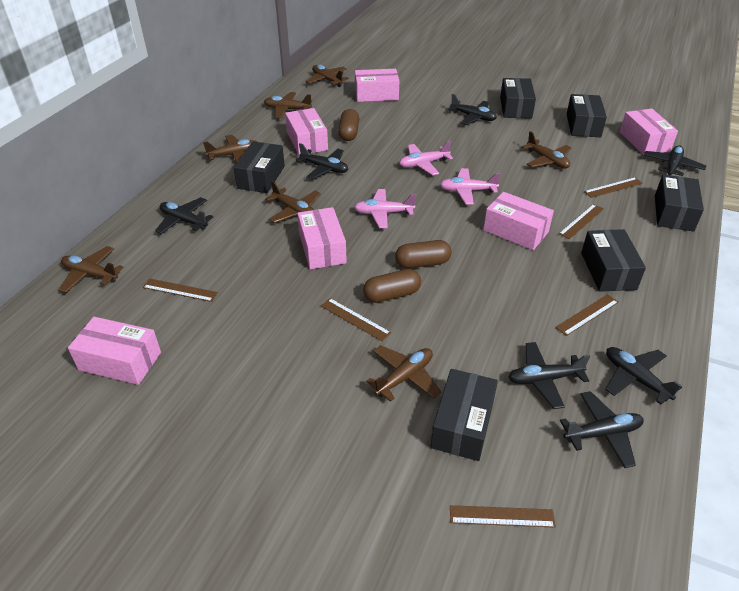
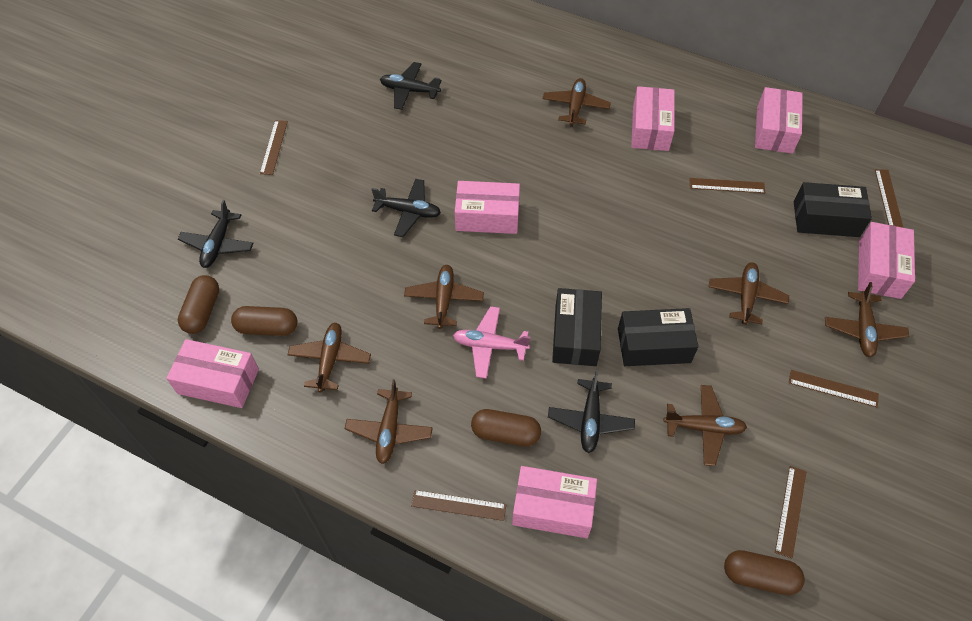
black box: [233,141,285,193] [431,369,498,461] [500,78,536,119] [567,94,607,137] [581,229,646,292] [655,175,704,232] = 6 -> [552,288,602,366] [618,308,699,366] [794,182,872,237] = 3
black plane: [155,197,213,234] [296,143,348,179] [448,94,497,125] [508,342,590,409] [560,391,644,468] [606,347,682,405] [644,145,706,176] = 7 -> [178,200,253,268] [371,179,441,237] [380,62,442,110] [548,370,635,453] = 4
brown capsule: [338,109,359,141] [363,269,421,303] [395,240,452,268] = 3 -> [178,275,219,334] [231,306,297,336] [471,409,541,447] [724,550,805,595] = 4
pink plane: [354,189,416,228] [399,141,453,175] [440,168,501,205] = 3 -> [453,306,530,379] = 1

